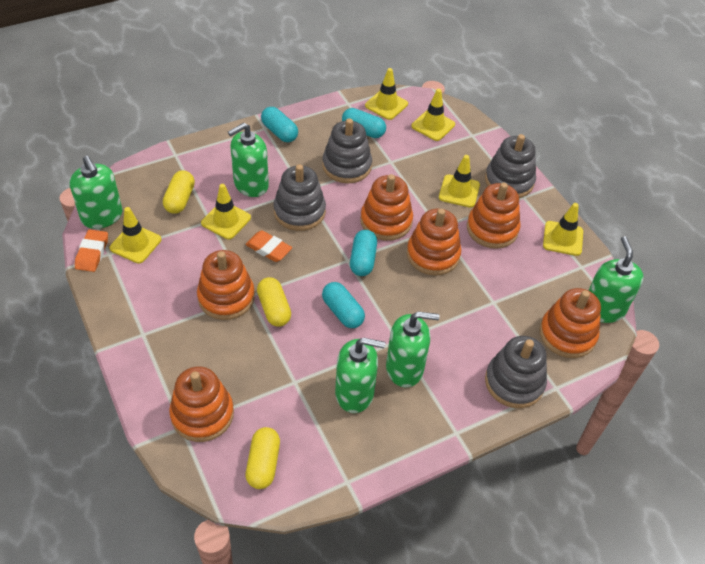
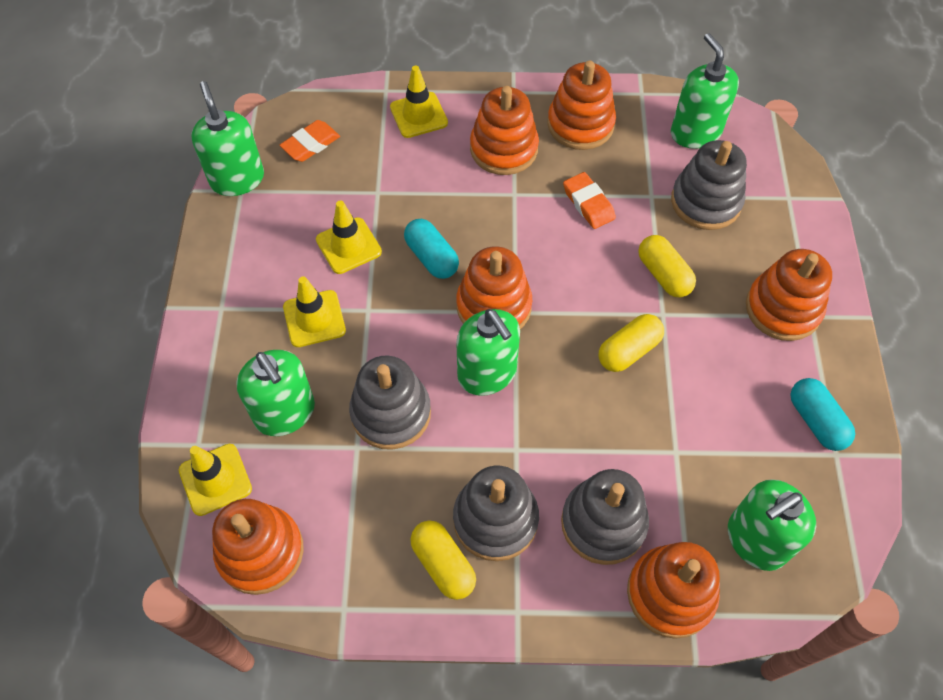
turquoise capsule: [261,107,298,142] [322,282,365,328] [342,108,386,138] [350,230,377,276] = 4 -> [404,219,459,279] [790,378,855,451] = 2
yellow traffic cone: [110,207,161,263] [201,184,251,239] [365,68,408,120] [411,89,455,141] [439,155,480,208] [543,203,583,256] = 6 -> [179,444,252,516] [283,276,346,347] [316,200,382,274] [390,66,448,138] = 4

